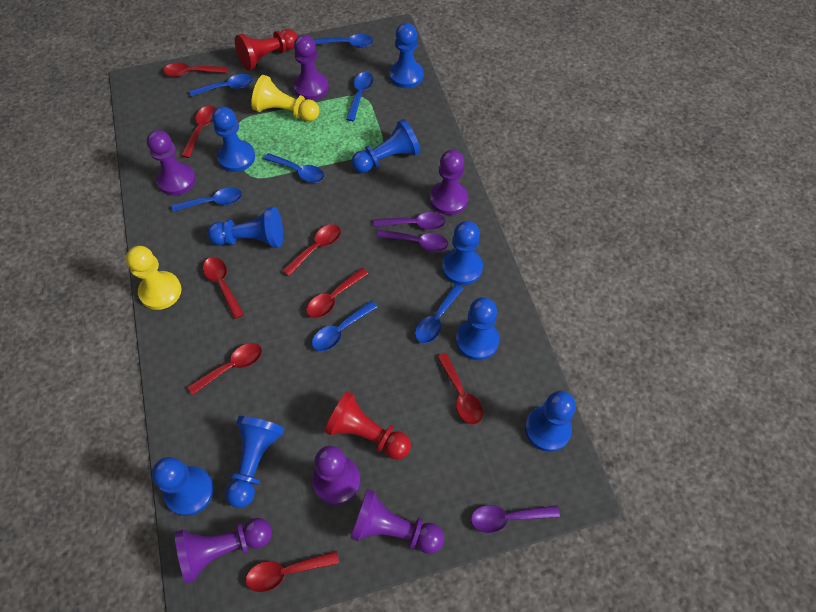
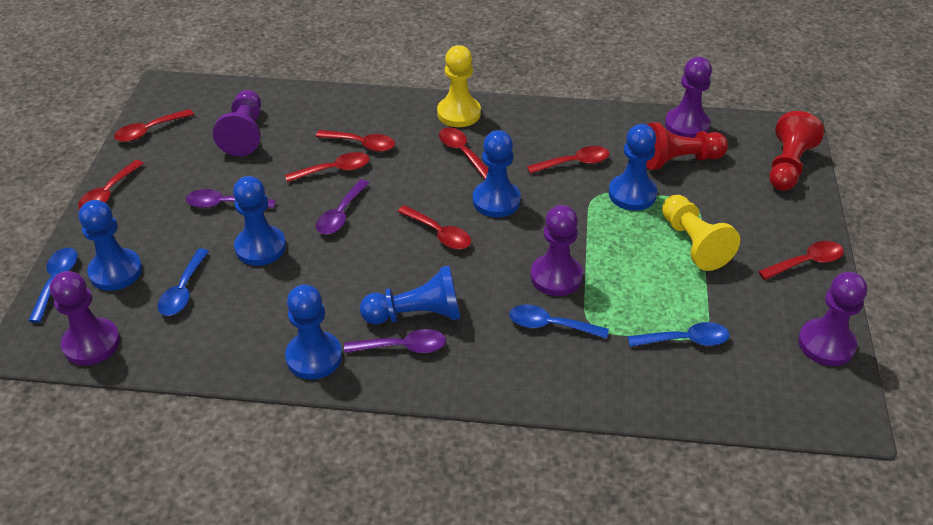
blue pawn: [152,457,214,516] [207,207,283,248] [212,106,255,172] [225,416,284,508] [352,119,420,173] [389,23,424,88] [442,221,483,285] [456,297,499,360] [525,391,576,452] = 9 -> [79,200,142,291] [233,176,286,266] [285,284,342,379] [360,265,461,325] [473,130,521,217] [608,124,657,211] = 6
blue spoon: [172,187,242,212] [190,74,253,97] [264,153,324,183] [312,301,378,351] [313,34,373,48] [346,72,374,121] [415,284,463,343] = 7 -> [28,247,78,323] [158,249,209,316] [509,304,609,339] [628,322,730,347] = 4
purple pawn: [147,130,196,196] [175,518,272,584] [293,35,329,100] [312,446,361,505] [350,489,444,554] [430,150,468,215] = 6 -> [50,271,120,365] [213,90,261,156] [531,205,583,296] [665,57,712,138] [798,272,867,366] = 5

